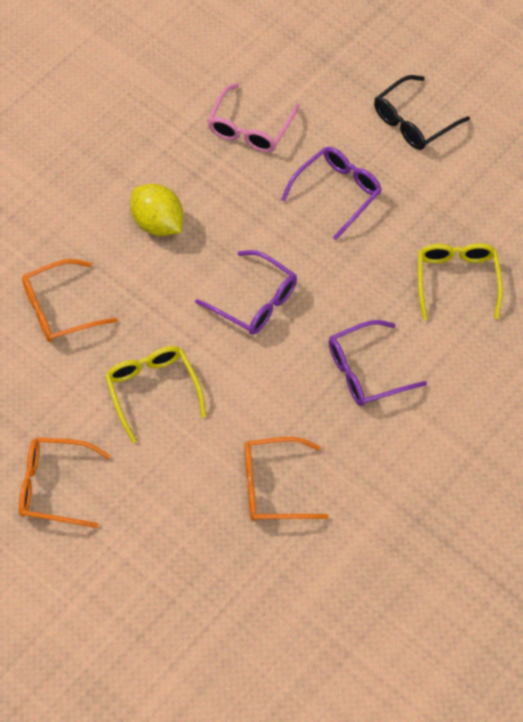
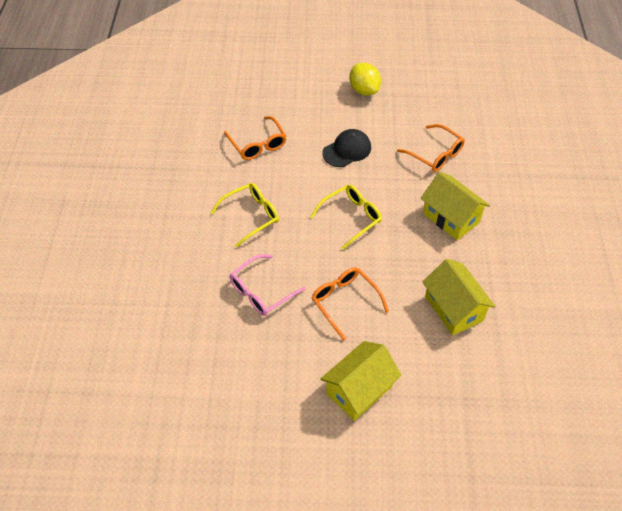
black cap: none = 0 -> [323,129,371,167] = 1
black glasses: [374,75,470,150] = 1 -> none = 0
purple glasses: [195,250,297,335] [281,147,382,240] [329,320,427,406] = 3 -> none = 0
yellow house: none = 0 -> [320,341,402,421] [421,172,490,241] [423,259,496,336] = 3

